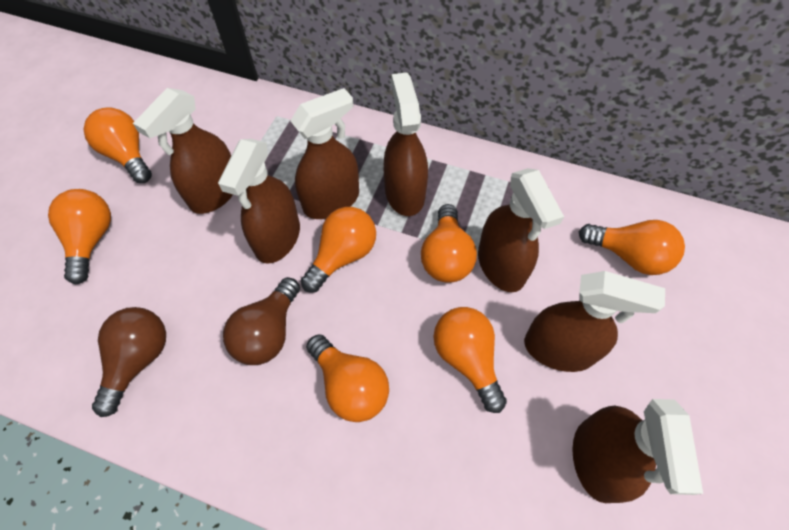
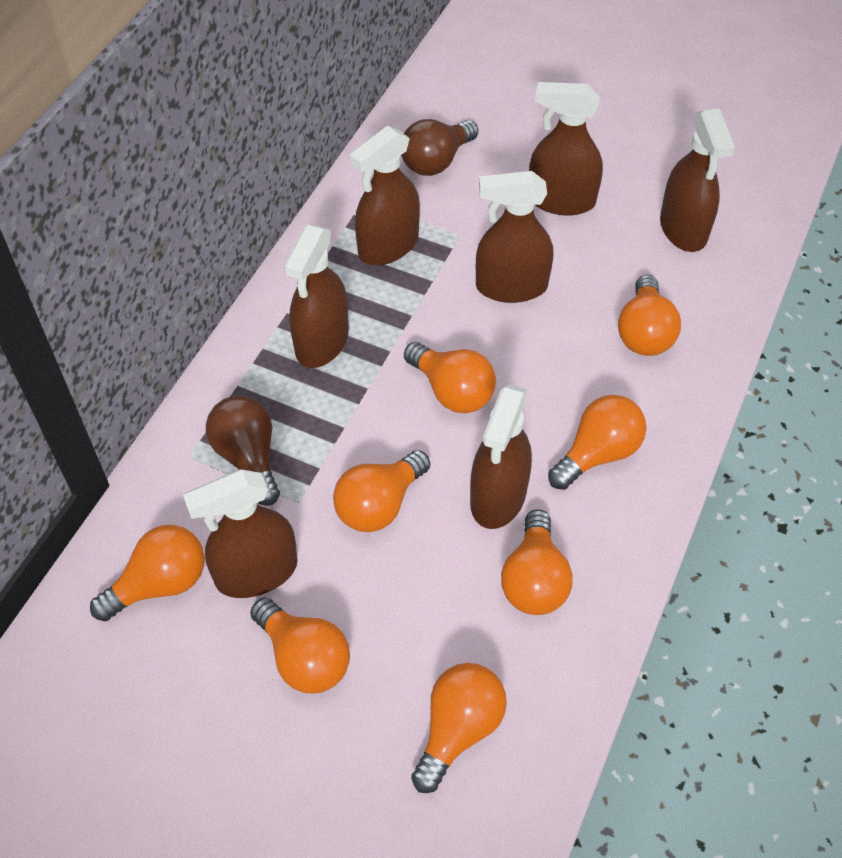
orange light bulb: [48,189,111,285] [84,107,152,183] [301,207,376,293] [306,334,389,422] [421,204,477,283] [433,307,507,413] [579,220,685,275] = 7 -> [90,525,205,621] [250,598,350,694] [333,450,430,532] [404,342,496,413] [411,663,507,793] [501,509,573,615] [548,395,646,490] [618,275,681,356] = 8

